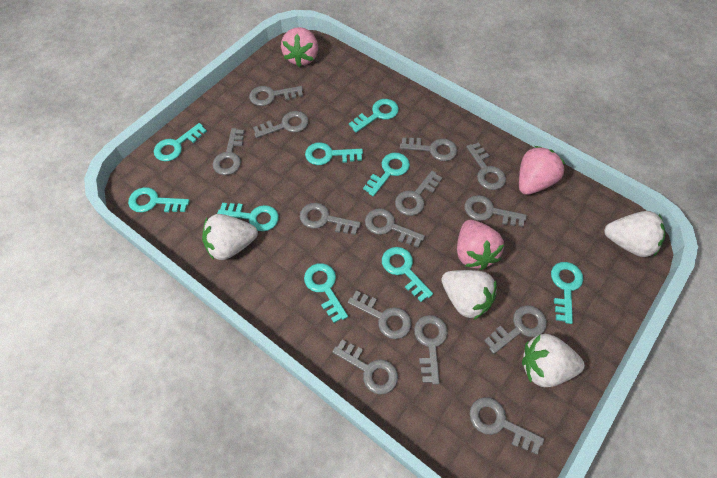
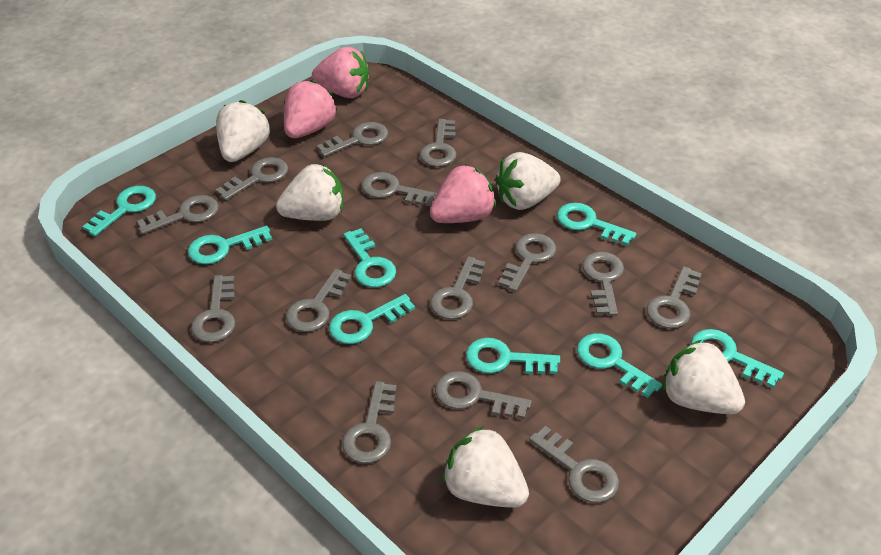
turquoise key: [128,187,190,212] [154,123,207,162] [217,203,279,231] [304,263,348,323] [305,142,363,165] [349,99,399,133] [363,153,410,196] [382,247,433,302] [551,262,583,324] = 9 -> [82,186,156,236] [188,226,272,264] [329,294,415,344] [343,229,396,287] [466,338,560,374] [557,203,637,246] [577,333,662,398] [691,329,784,388] = 8
white strawberry: [202,214,258,260] [441,270,497,320] [522,334,585,387] [604,211,666,257] = 4 -> [216,100,270,162] [276,164,343,221] [442,426,529,508] [495,152,561,210] [663,340,745,414] = 5

